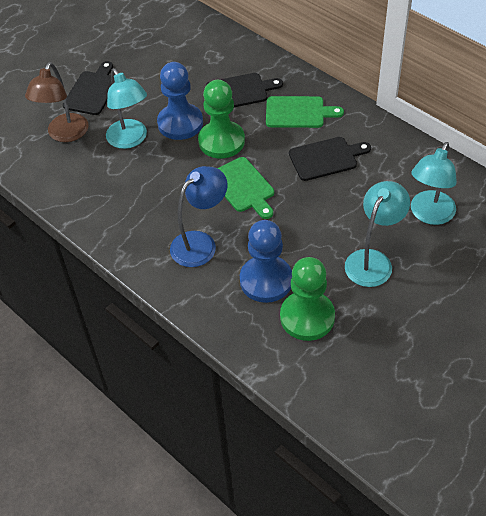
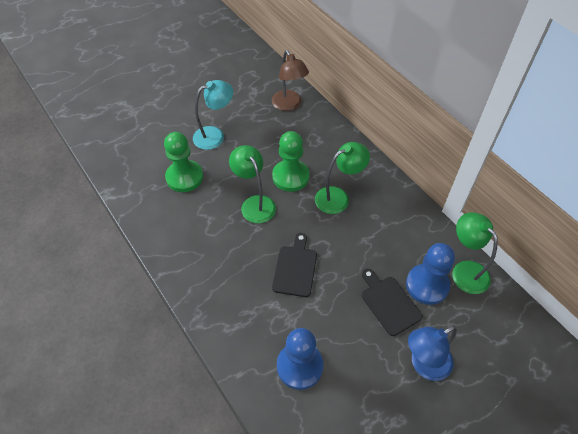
black cutting board: [63,61,113,115] [206,73,283,107] [289,137,371,181] = 3 -> [272,233,317,297] [362,269,423,336] = 2
green cutting board: [217,157,274,219] [266,96,344,128] = 2 -> none = 0
green lamp: none = 0 -> [229,145,276,223] [315,142,370,214] [452,212,498,294] = 3
turquoise lamp: [106,68,147,149] [345,181,410,287] [411,142,457,225] = 3 -> [193,80,233,150] = 1

